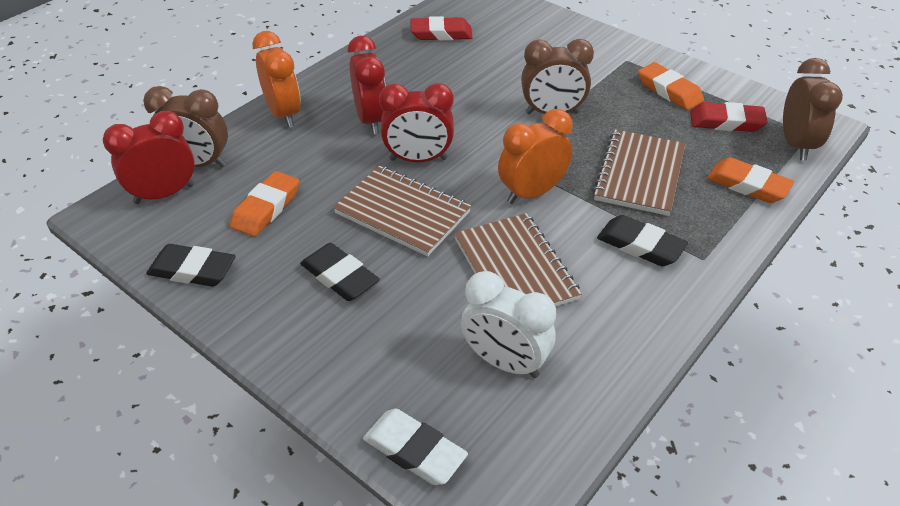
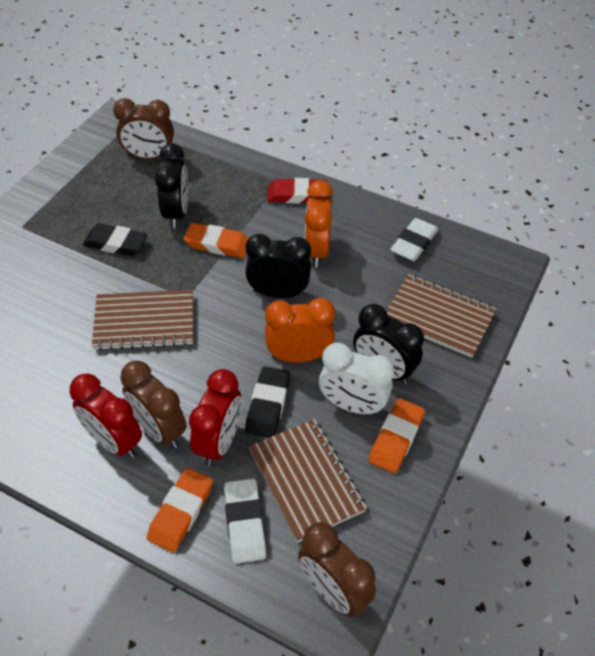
black clock: none = 0 -> [155,143,188,228] [245,234,311,298] [353,304,424,384] = 3
black eraser: [146,244,236,287] [300,243,380,301] [597,215,688,266] = 3 -> [83,223,148,256] [245,366,290,438] = 2
red clock: [103,111,195,204] [348,36,386,134] [379,83,454,162] = 3 -> [70,374,142,458] [189,369,242,466] = 2
red eraser: [411,16,472,41] [690,102,768,132] = 2 -> [267,178,327,203] = 1
white eraser: [363,409,468,485] = 1 -> [224,478,266,563] [390,218,438,261] = 2

